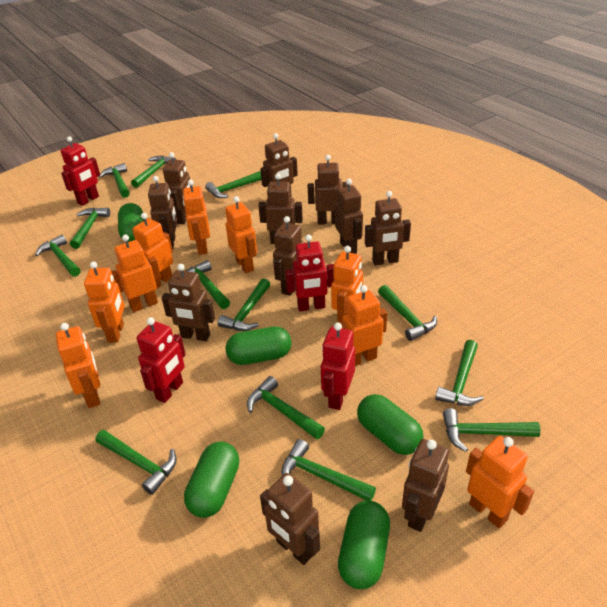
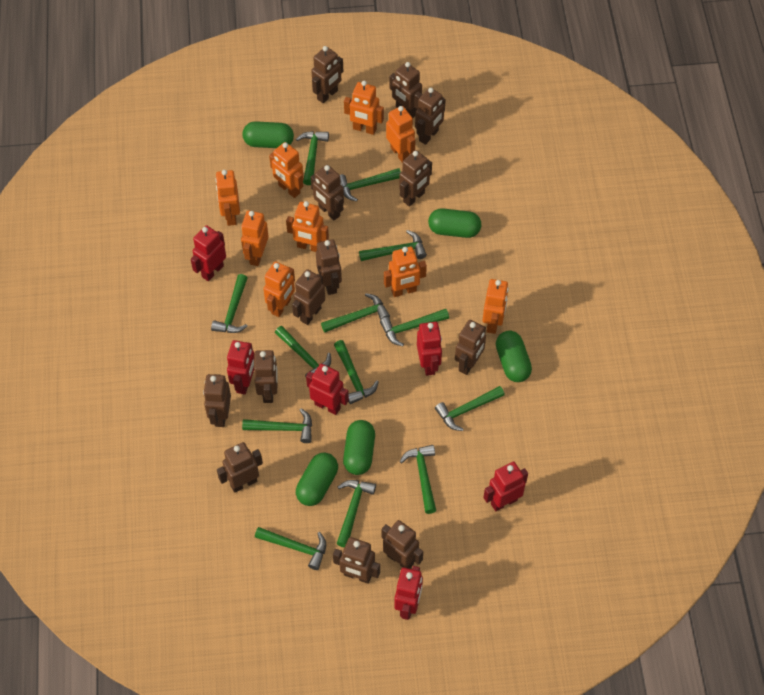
brown robot: [148,176,177,250] [162,264,215,341] [163,152,190,224] [258,173,303,244] [260,133,298,191] [260,473,320,565] [273,216,304,296] [307,155,348,225] [335,179,363,254] [365,191,411,265] [402,439,449,532] = 11 -> [203,374,231,427] [217,442,263,493] [254,350,278,403] [292,269,325,325] [311,46,343,103] [311,165,344,220] [316,239,342,295] [333,537,380,584] [382,520,423,569] [389,62,423,118] [399,150,432,207] [415,88,446,145] [455,320,486,375] = 13
red robot: [61,136,100,206] [137,317,186,403] [285,234,334,311] [321,323,355,410] = 4 -> [191,225,226,281] [227,340,254,395] [306,364,349,415] [394,566,423,620] [417,322,442,376] [483,461,528,511] = 6

